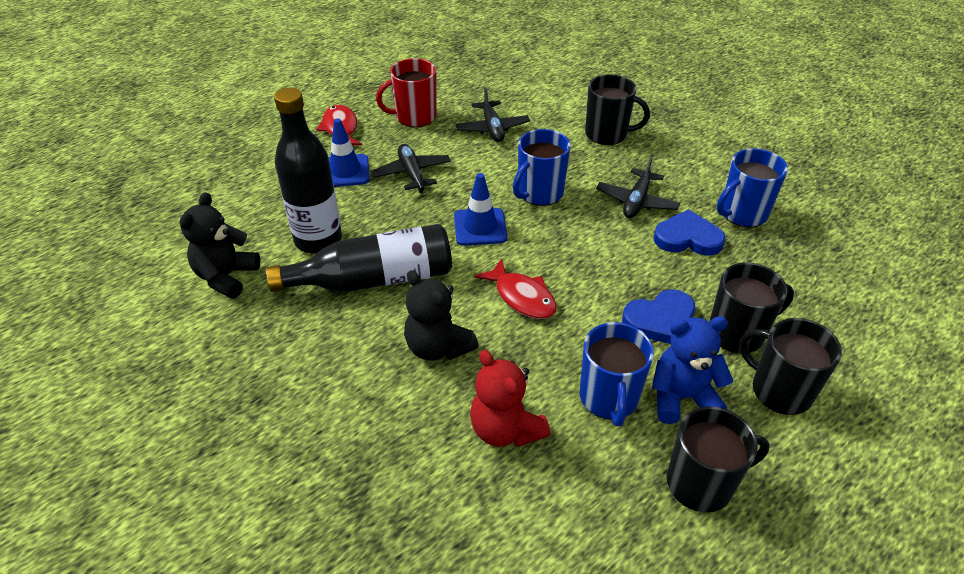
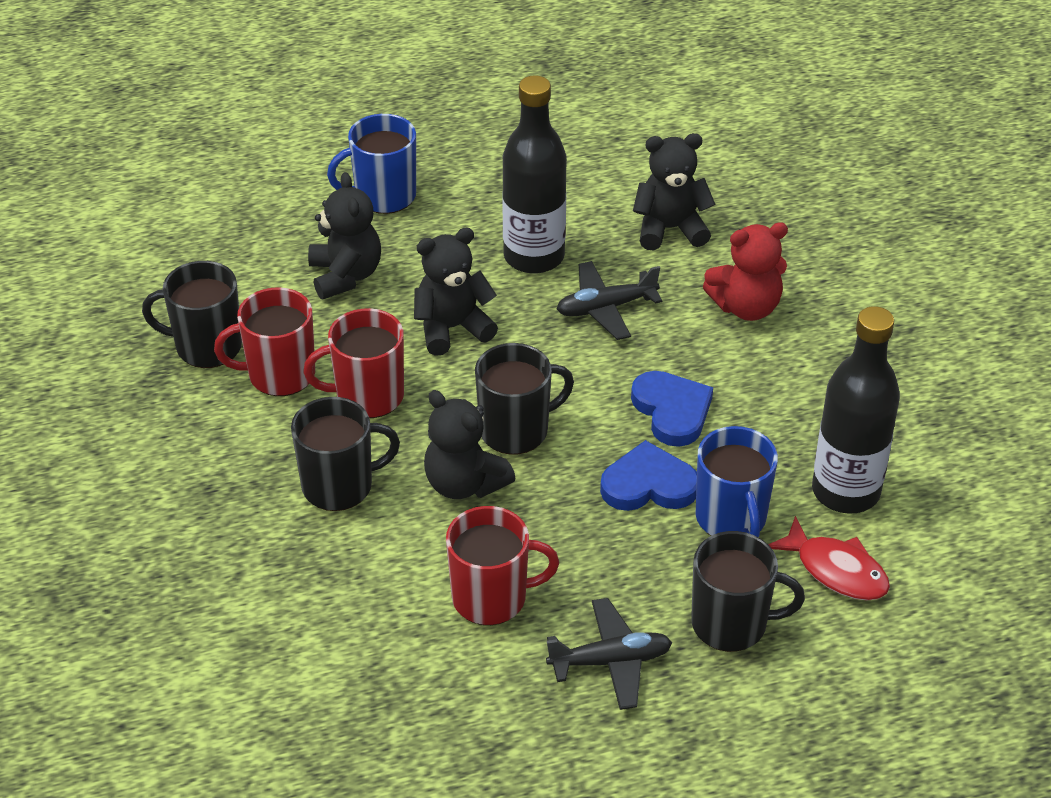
black plane: [371,144,451,193] [456,87,530,142] [596,156,680,218] = 3 -> [546,598,672,710] [557,261,662,340] = 2
black teddy bear: [180,192,260,299] [404,270,478,361] = 2 -> [308,172,381,299] [414,227,498,356] [424,390,516,499] [633,133,715,251] = 4
blue mug: [513,129,571,206] [580,322,654,426] [717,148,788,227] = 3 -> [327,114,416,214] [695,426,778,538] = 2
blue teddy bear: [652,316,733,424] = 1 -> none = 0
blue traffic cone: [328,119,370,187] [454,173,508,246] = 2 -> none = 0
red fish: [316,105,362,149] [474,258,557,319] = 2 -> [768,516,890,601] = 1
red mug: [376,58,437,127] = 1 -> [214,287,315,396] [303,308,404,418] [446,506,559,625] = 3

